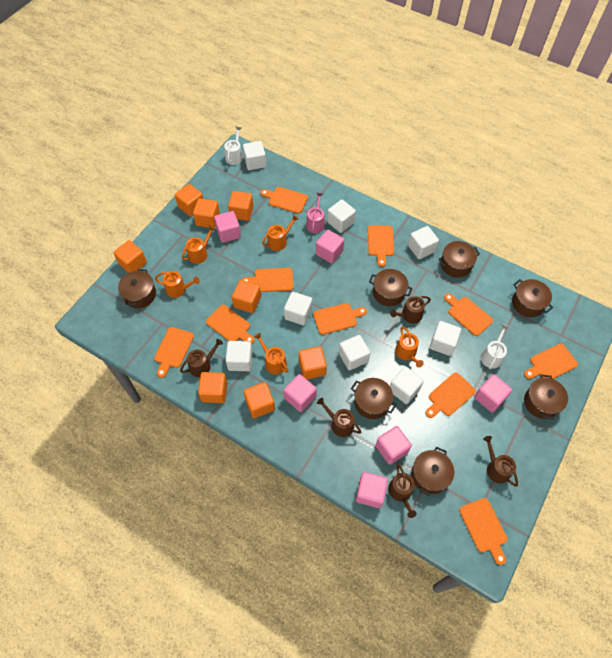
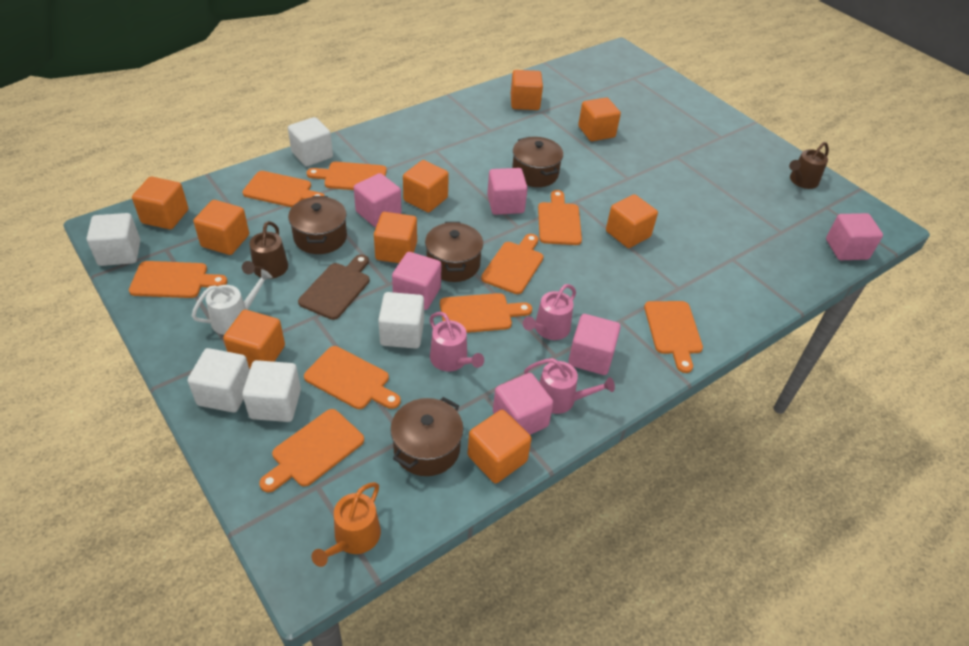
brown cutting board: none = 0 -> [298,255,370,320] = 1
brown pot: [118,269,156,308] [351,378,397,419] [369,269,413,306] [411,447,454,496] [438,241,480,278] [512,279,553,317] [524,374,568,420] = 7 -> [288,196,347,254] [390,397,463,476] [425,222,483,282] [512,137,563,187] = 4
brown watering can: [180,339,223,377] [317,398,362,437] [388,463,416,518] [390,296,431,324] [483,436,518,487] = 5 -> [242,221,288,279] [789,142,829,189] = 2
orange cube: [113,240,147,273] [175,184,203,217] [193,198,220,228] [198,372,227,403] [228,191,253,221] [232,280,261,313] [243,382,275,418] [299,346,327,379] = 8 -> [132,177,188,229] [193,200,249,255] [223,310,285,369] [374,212,417,263] [403,160,449,213] [468,410,532,483] [511,70,543,110] [578,98,621,141] [606,194,658,248] = 9
orange cutting board: [154,327,194,378] [206,305,255,344] [242,268,294,292] [260,187,308,214] [313,303,367,335] [368,225,394,267] [425,373,476,418] [444,293,493,336] [459,498,508,565] [524,344,578,379] = 10 -> [129,261,227,298] [242,171,325,207] [259,409,364,493] [304,346,401,409] [307,162,387,190] [440,293,532,333] [481,234,543,294] [538,190,582,245] [644,301,703,373] = 9
orange watering can: [155,271,200,298] [182,225,215,264] [254,333,289,375] [262,215,298,251] [395,327,424,368] = 5 -> [312,482,381,567] = 1
pink watering can: [306,193,325,233] = 1 -> [430,312,484,371] [523,284,576,340] [524,358,615,414] = 3
white cube: [226,341,253,371] [243,141,266,170] [284,292,312,325] [327,200,356,233] [339,335,370,370] [390,366,424,404] [408,226,439,259] [430,321,461,356] = 8 -> [87,213,140,266] [188,348,250,412] [242,360,301,422] [288,117,333,167] [378,292,424,349] = 5
white watering can: [224,127,243,165] [481,324,509,369] = 2 -> [192,269,272,335] = 1

